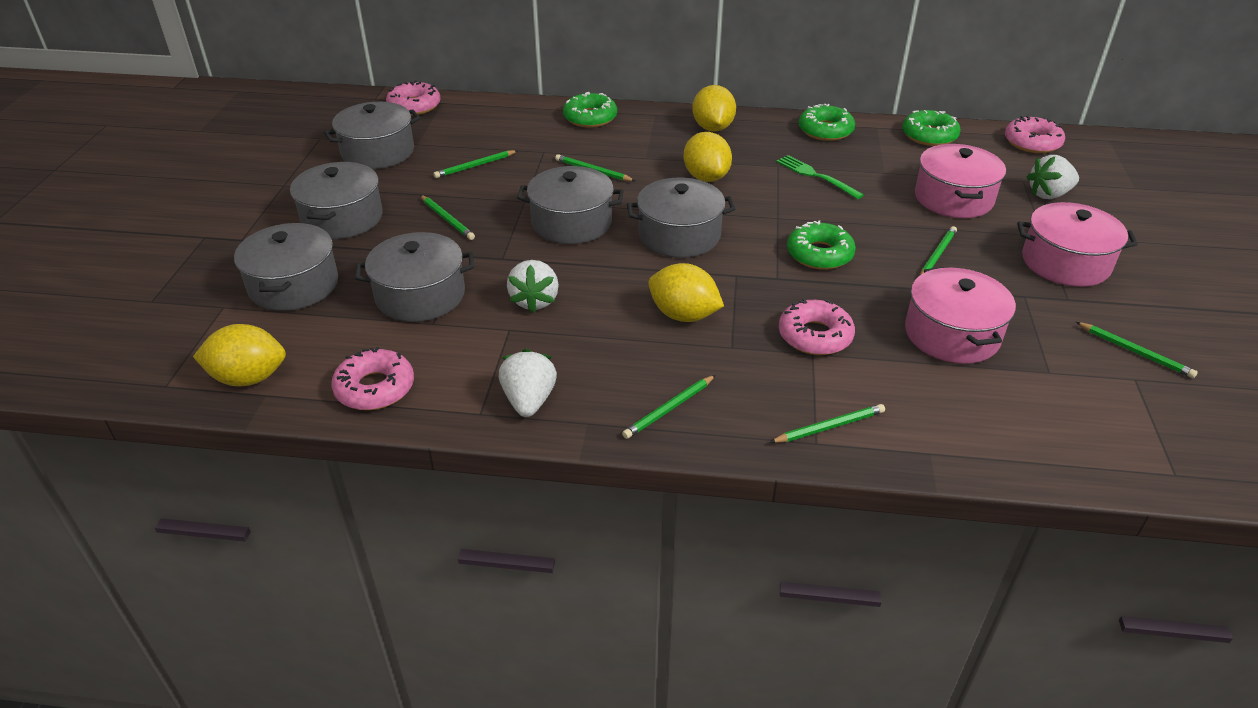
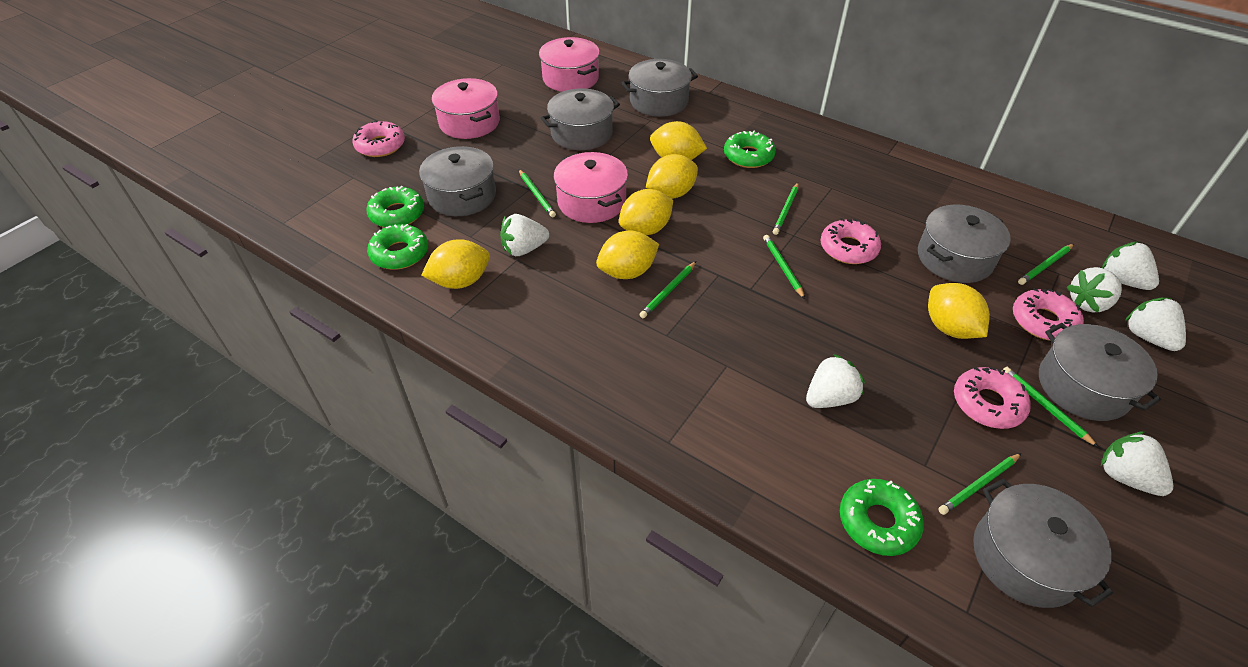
green fork: [776,155,864,199] = 1 -> none = 0
white strawberry: [499,349,557,417] [507,260,559,313] [1027,155,1079,199] = 3 -> [500,214,549,256] [806,354,865,408] [1067,267,1122,313] [1101,431,1173,496] [1102,242,1159,290] [1125,298,1186,351] = 6
yellow lemon: [193,324,286,386] [648,263,724,322] [684,132,732,182] [692,85,736,132] = 4 -> [421,239,490,289] [596,230,659,279] [619,189,673,235] [646,154,698,199] [650,121,707,160] [928,283,990,339] = 6

